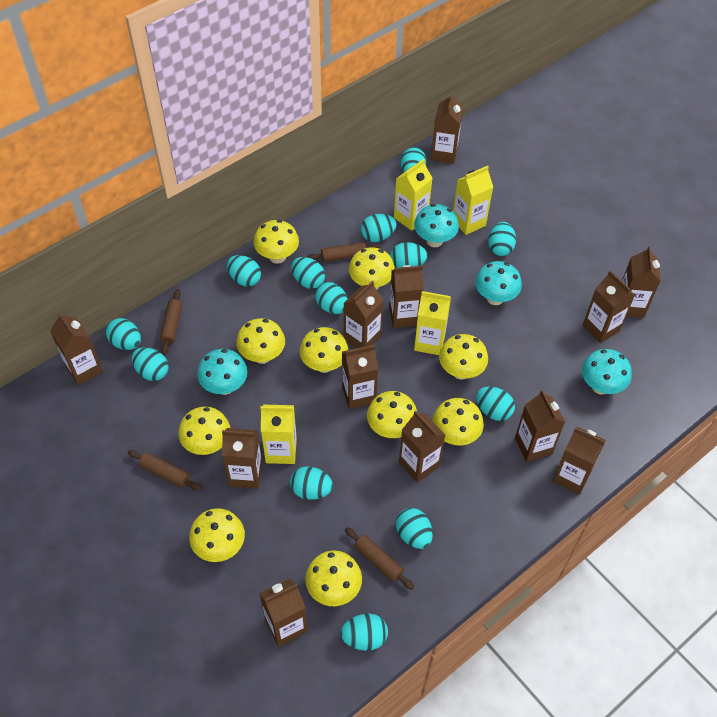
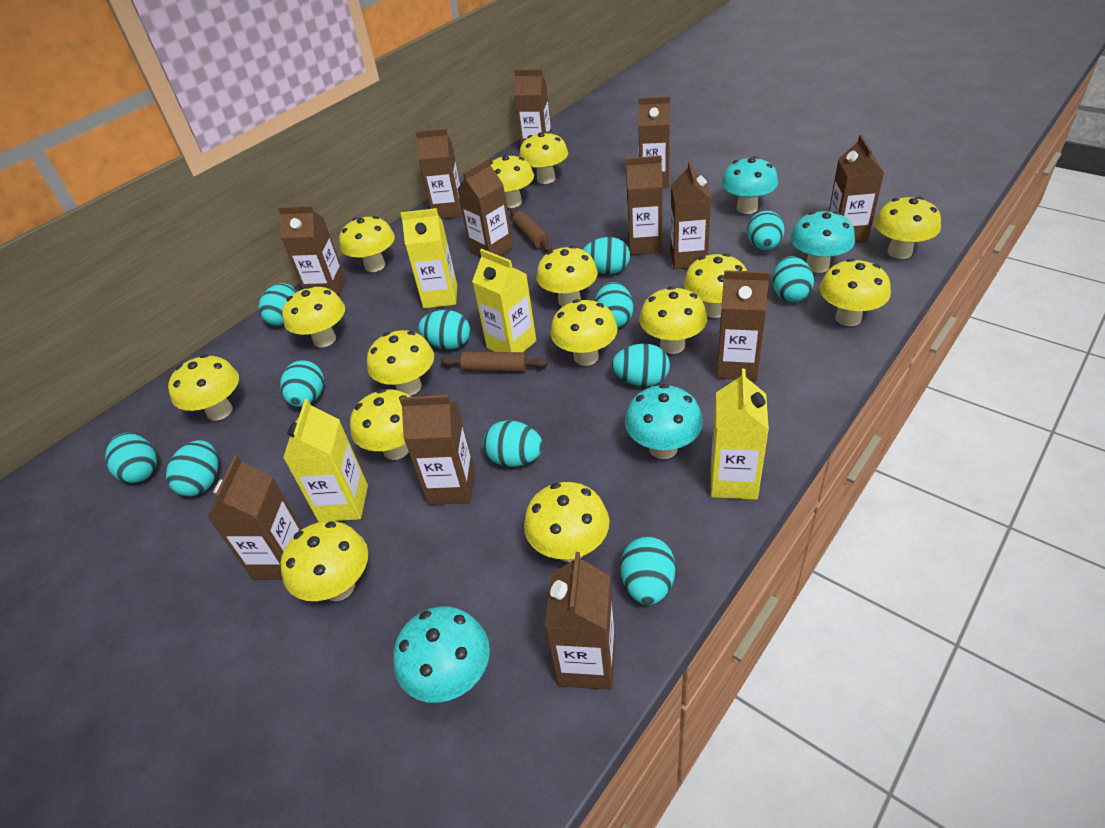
brown rolling pin: [128,450,202,490] [160,289,182,355] [307,242,381,262] [345,527,414,590] = 4 -> [441,351,548,373] [510,209,552,252] = 2
turquoise egg: [106,318,141,350] [131,347,169,381] [227,255,261,287] [290,466,333,500] [291,257,325,289] [315,282,348,314] [340,614,388,651] [361,214,397,242] [390,242,428,268] [396,508,433,549] [400,147,427,172] [476,387,515,421] [488,222,516,256] = 13 -> [105,433,157,483] [166,440,218,496] [259,283,296,326] [280,360,324,407] [418,310,470,349] [483,420,543,467] [583,237,630,274] [595,282,633,328] [612,344,670,386] [620,536,675,605] [747,211,785,250] [772,256,814,302] = 12
yellow mushroom: [178,407,230,455] [189,508,245,562] [236,318,285,364] [254,220,299,264] [300,327,349,373] [305,550,362,606] [349,247,395,289] [367,391,417,438] [432,398,484,445] [439,334,488,380] = 10 -> [168,354,239,421] [281,521,368,601] [282,286,345,347] [339,216,395,272] [350,389,411,460] [367,330,434,395] [490,154,534,208] [519,131,568,184] [524,482,610,562] [536,246,598,307] [550,299,618,366] [639,286,707,354] [684,253,747,318] [819,258,891,326] [874,196,941,259] = 15

